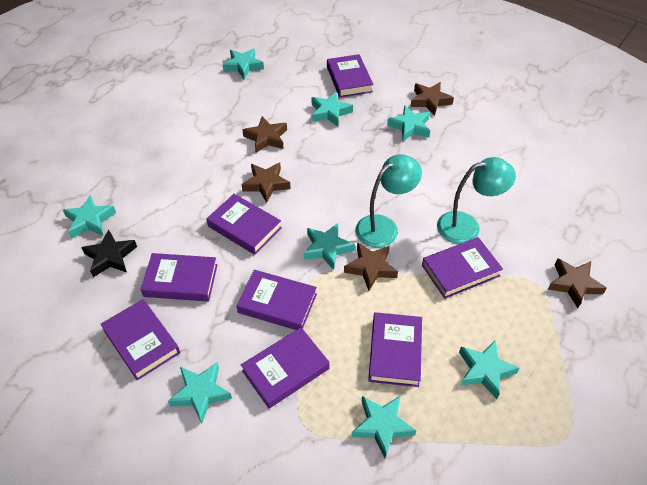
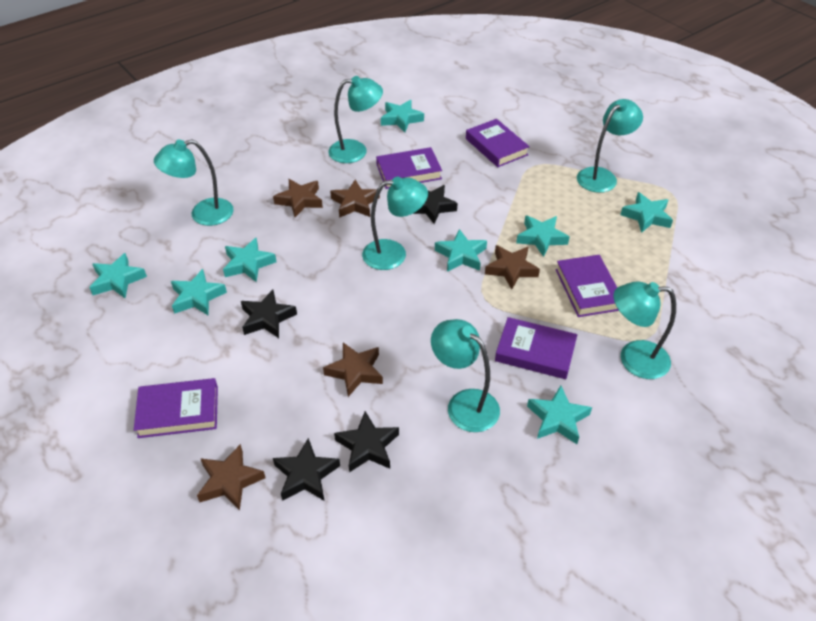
black star: [81,229,137,277] = 1 -> [241,290,297,338] [273,438,340,501] [334,411,399,472] [413,185,458,224] = 4
purple book: [101,299,180,381] [141,253,217,302] [206,194,282,255] [236,270,317,330] [241,327,330,408] [327,54,373,98] [368,312,422,387] [422,237,503,299] = 8 -> [134,378,218,438] [376,147,442,189] [466,119,530,167] [495,317,577,379] [555,255,619,317] = 5
turquoise lamp: [356,154,422,248] [437,157,516,244] = 2 -> [154,139,234,226] [328,76,383,163] [362,177,428,270] [431,319,500,432] [577,99,643,193] [614,281,676,379] = 6

